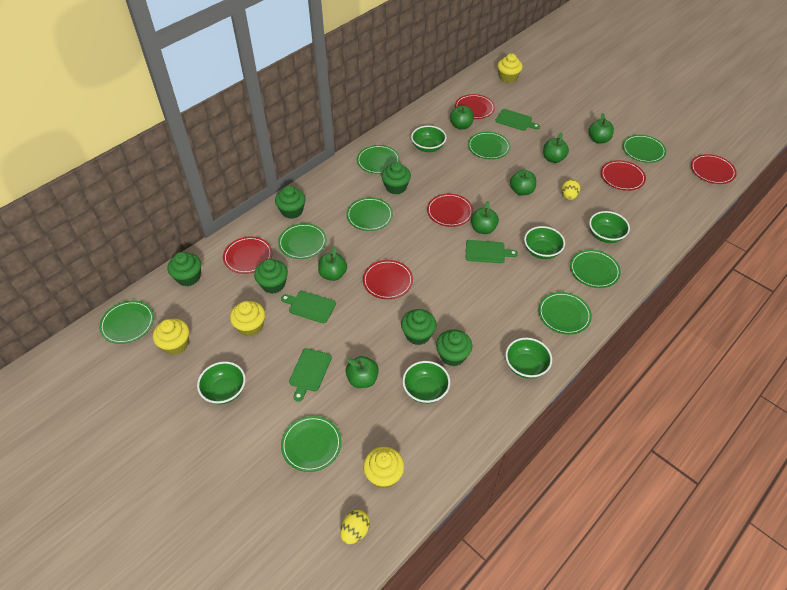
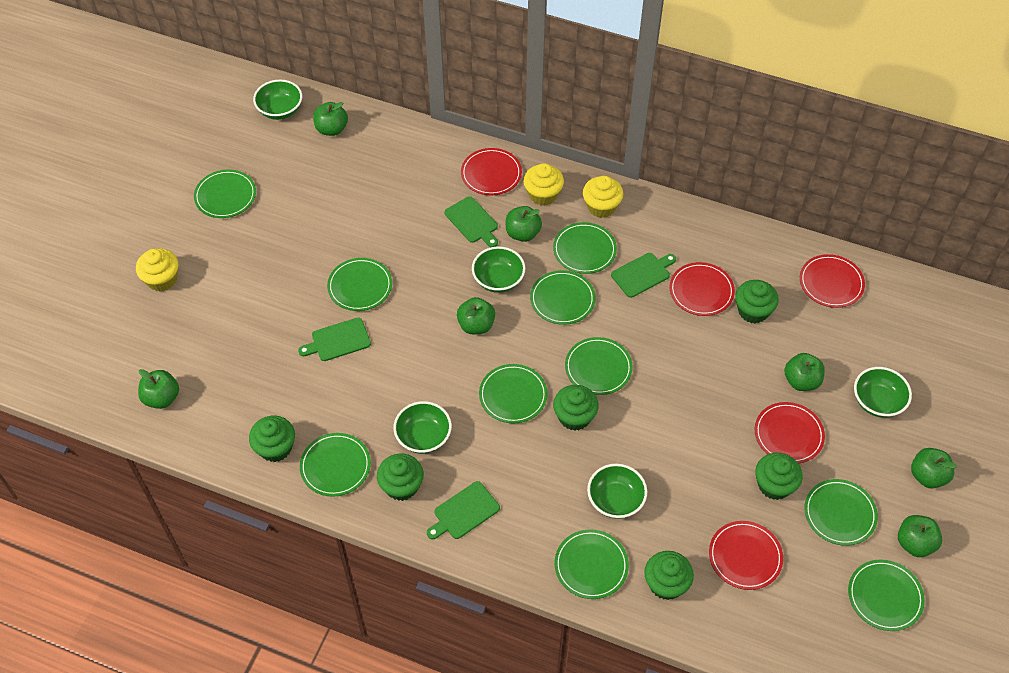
green bowl: [197,361,246,404] [403,361,450,404] [411,125,447,152] [505,338,552,379] [524,226,565,259] [589,211,630,243] = 6 -> [253,80,302,120] [393,401,452,454] [472,246,525,293] [587,464,647,519] [854,367,912,418] = 5
green plate: [99,300,154,344] [278,223,327,259] [281,416,342,472] [346,197,393,231] [357,145,400,174] [468,132,510,160] [538,292,592,335] [570,250,621,288] [623,135,666,163] = 9 -> [194,170,256,218] [300,433,371,497] [327,258,392,311] [479,364,547,423] [530,270,595,325] [553,222,617,274] [555,529,629,599] [565,337,633,395] [804,479,878,546] [848,559,925,631] = 10
red plate: [223,237,272,274] [363,260,413,299] [427,194,473,227] [455,94,495,119] [601,160,646,191] [691,154,737,184] = 6 -> [461,148,522,195] [669,262,735,316] [709,521,783,590] [755,402,825,464] [800,254,865,308] = 5
yellow cupcake: [153,319,189,355] [230,301,265,337] [363,447,404,489] [497,53,523,83] = 4 -> [136,248,178,292] [523,163,564,206] [583,176,623,218] = 3
yellow egg: [340,510,370,544] [561,179,580,200] = 2 -> none = 0

